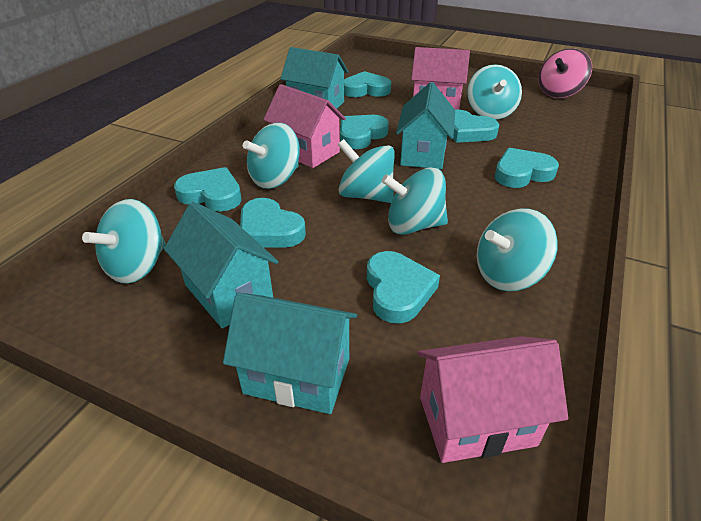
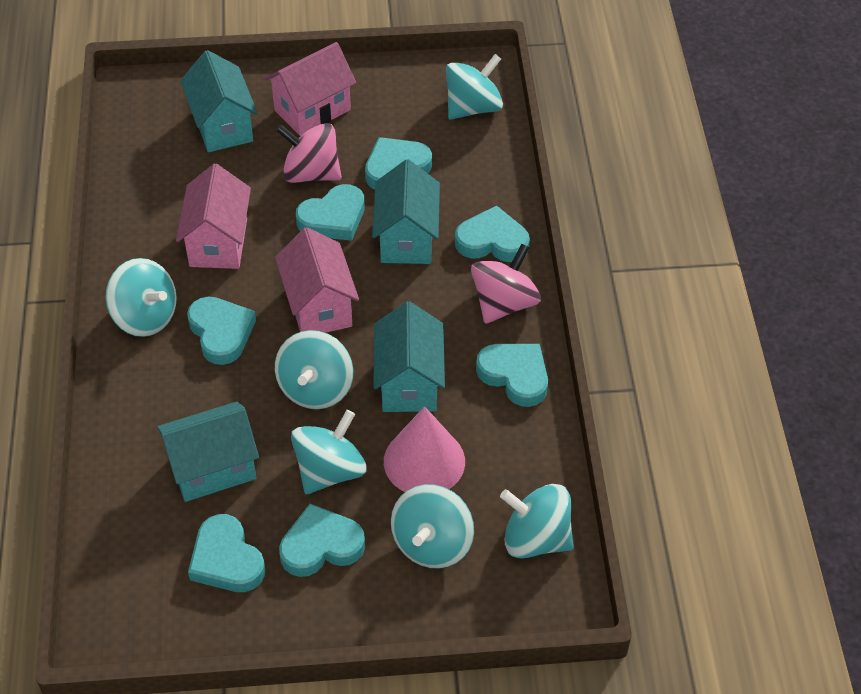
pink cone: none = 0 -> [384,406,465,492] = 1
pink spinning top: [538,48,592,98] = 1 -> [276,123,342,183] [471,243,541,324] = 2

